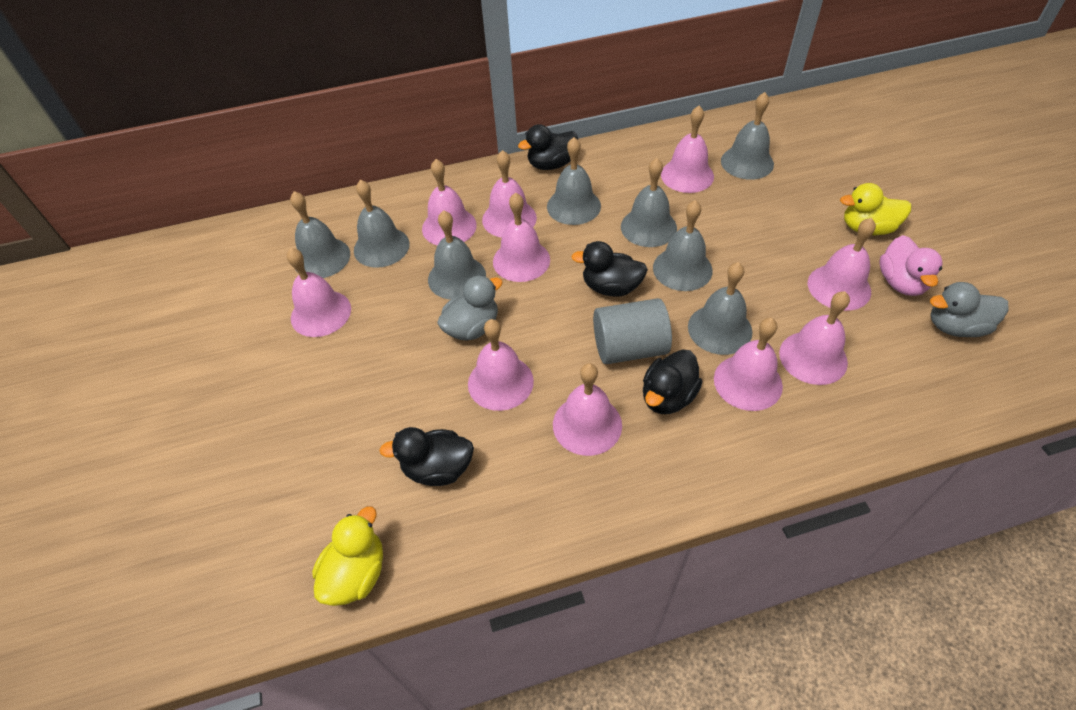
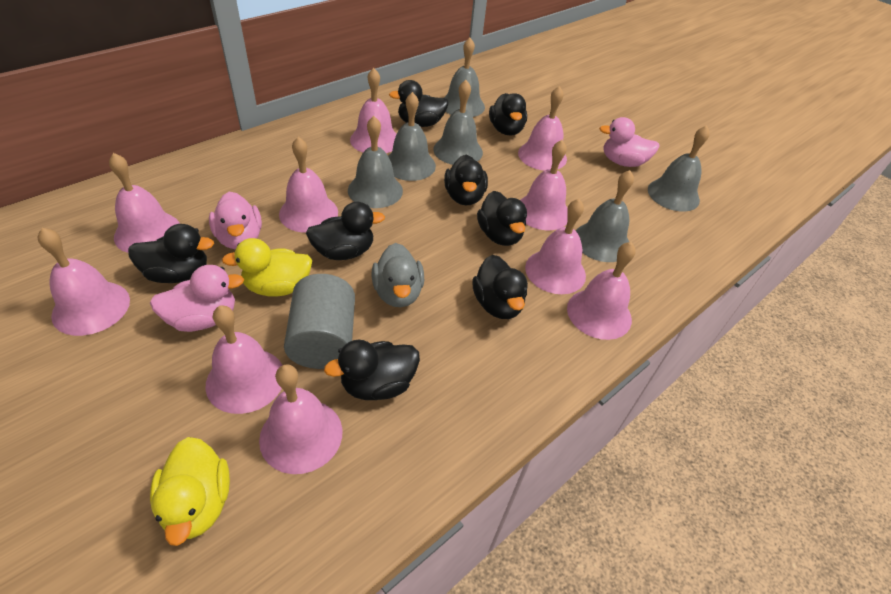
black duck: [379,427,474,486] [518,124,578,170] [571,241,648,297] [643,349,702,414] = 4 -> [128,224,214,283] [306,202,385,260] [324,340,420,400] [389,80,449,127] [444,155,488,205] [472,255,528,319] [477,191,527,246] [489,93,527,136] = 8
grey bell: [290,191,350,278] [354,180,410,268] [428,210,486,300] [547,137,601,225] [621,158,677,247] [653,200,713,291] [688,262,753,355] [721,92,774,180] = 8 -> [348,116,403,208] [388,92,436,181] [433,80,483,165] [444,38,485,117] [576,170,634,262] [648,125,710,212] = 6
grey duck: [437,275,503,340] [930,282,1009,337] = 2 -> [372,243,424,307] = 1
pink duck: [879,235,943,296] = 1 -> [150,265,244,332] [209,192,262,250] [599,117,659,167] = 3

